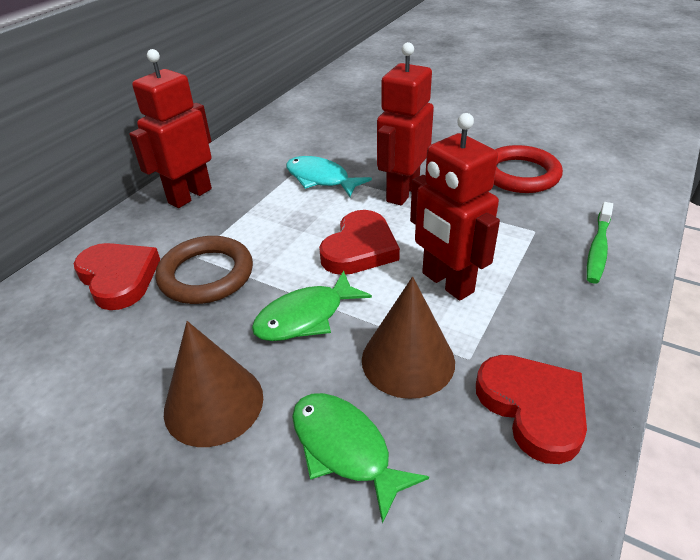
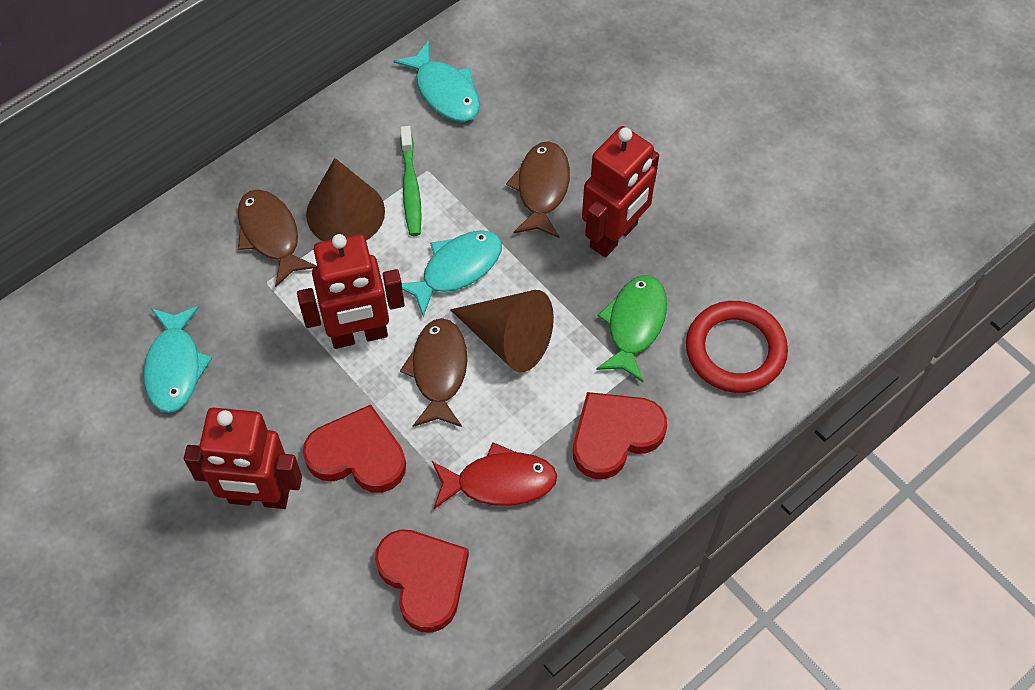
brown fish: none = 0 -> [238,189,317,287] [400,318,467,427] [506,141,570,238] = 3
brown ring: [155,236,253,304] = 1 -> none = 0
green fish: [252,270,372,341] [292,393,429,524] = 2 -> [596,275,667,382] = 1
red fish: none = 0 -> [432,442,557,509] = 1
turquoise fish: [286,156,372,197] = 1 -> [144,306,212,413] [393,41,480,122] [402,230,502,317] = 3

